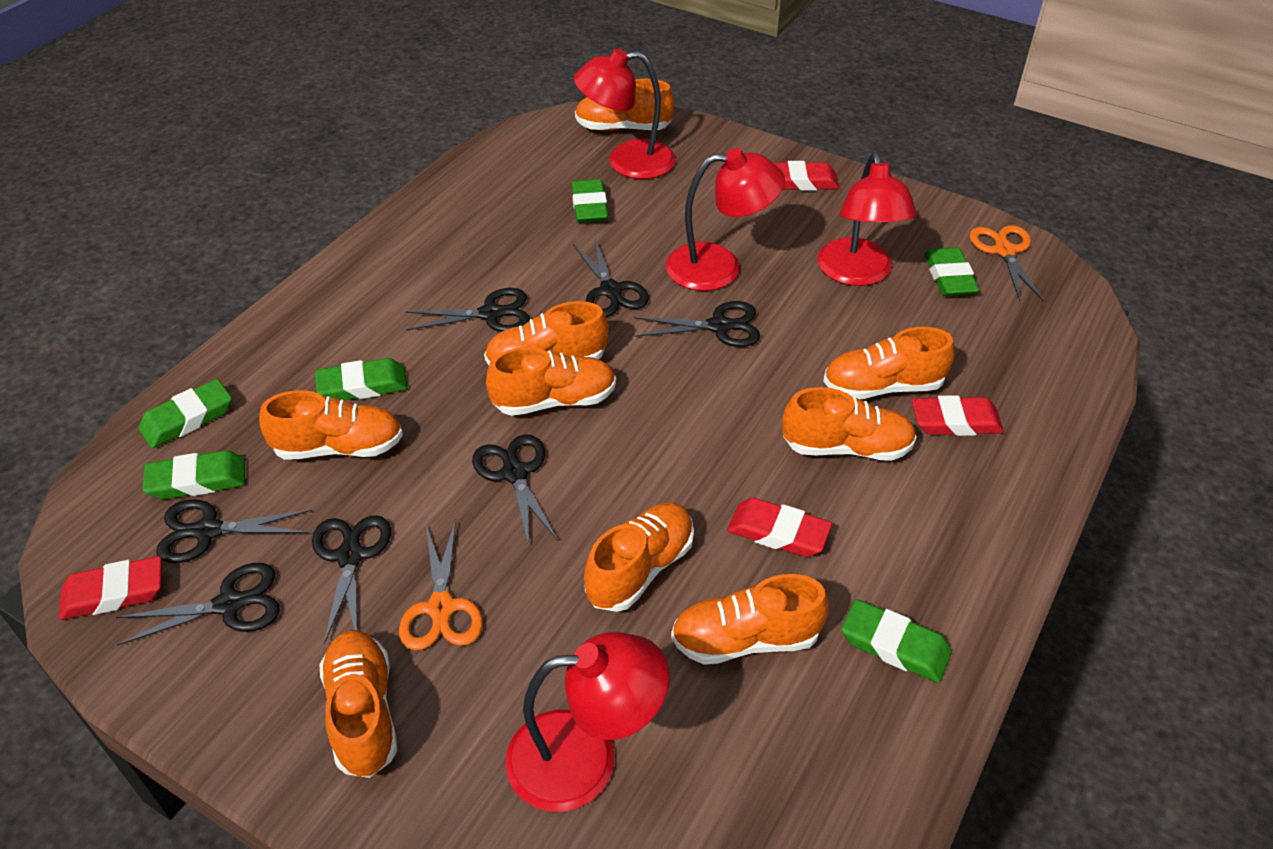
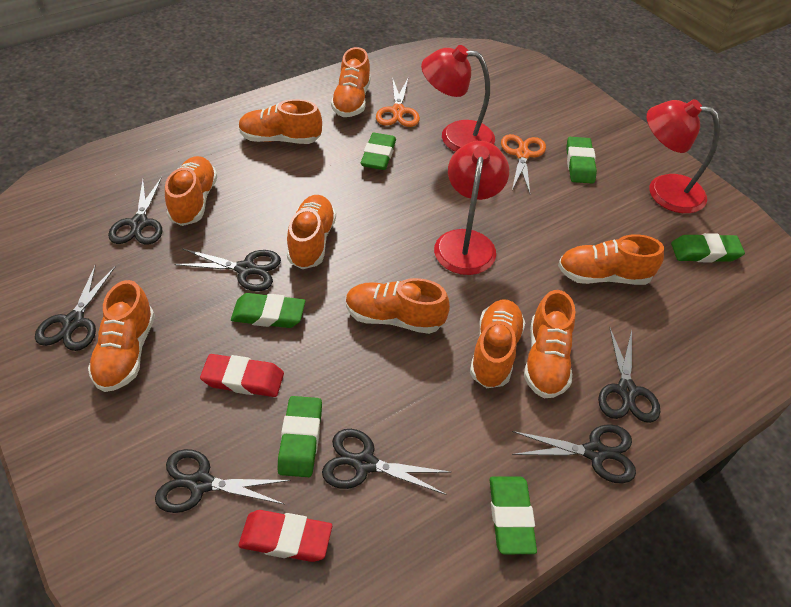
red eraser: [59,556,162,620] [727,498,832,557] [774,161,839,191] [912,395,1004,436] = 4 -> [200,354,284,397] [238,510,332,562] = 2
red lamp: [505,632,669,812] [574,48,676,179] [666,148,785,291] [817,153,917,286] = 4 -> [421,45,495,152] [434,141,509,275] [647,99,720,213] = 3

